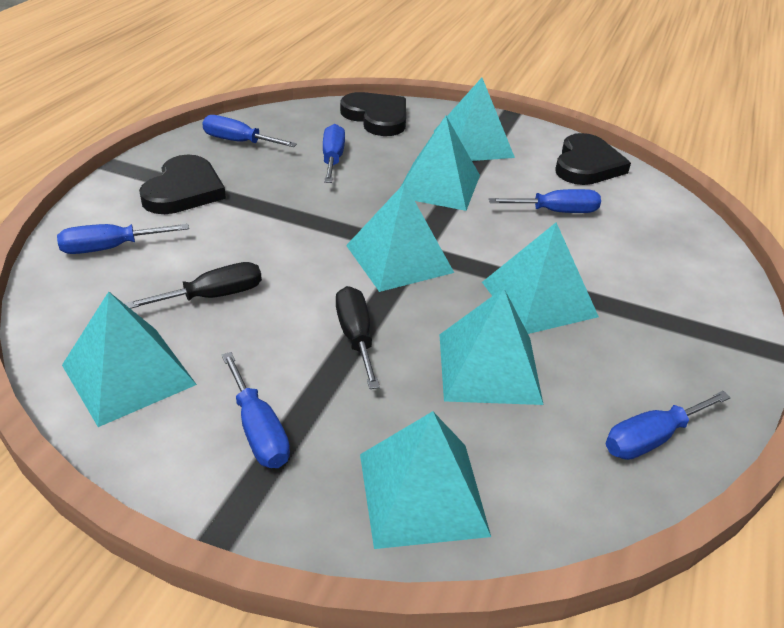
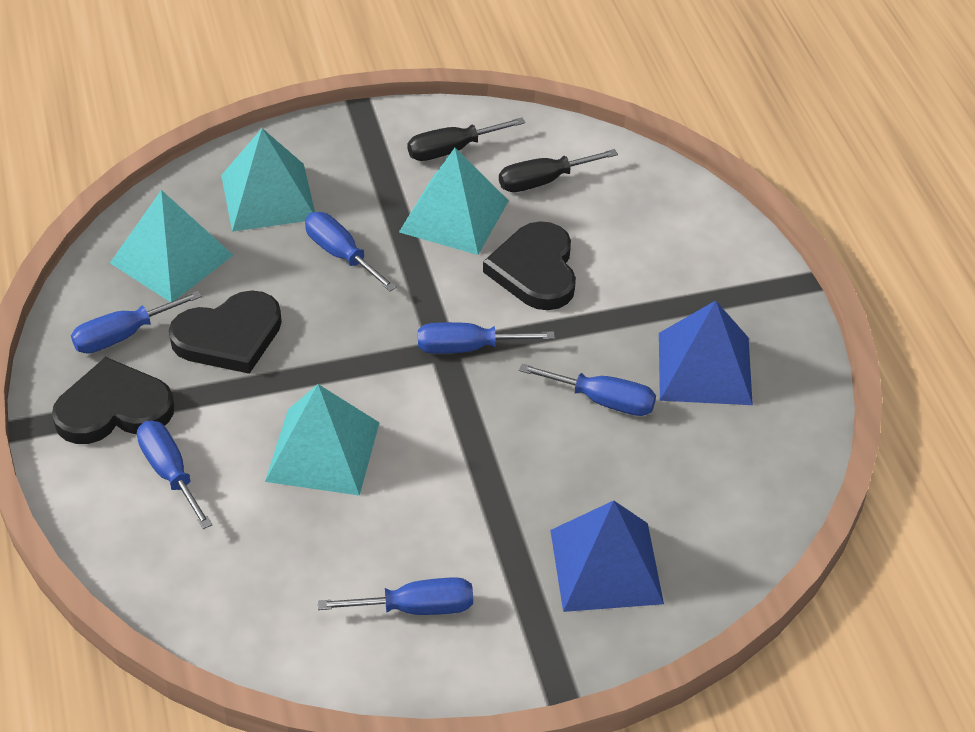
blue pyramid: none = 0 -> [550,501,664,612] [659,301,753,405] = 2
turquoise pyramid: [62,292,197,427] [346,183,454,292] [360,411,491,549] [401,116,480,211] [434,78,515,161] [439,288,544,405] [482,222,599,334] = 7 -> [110,190,233,302] [221,128,315,232] [265,384,380,496] [399,148,509,255] = 4

